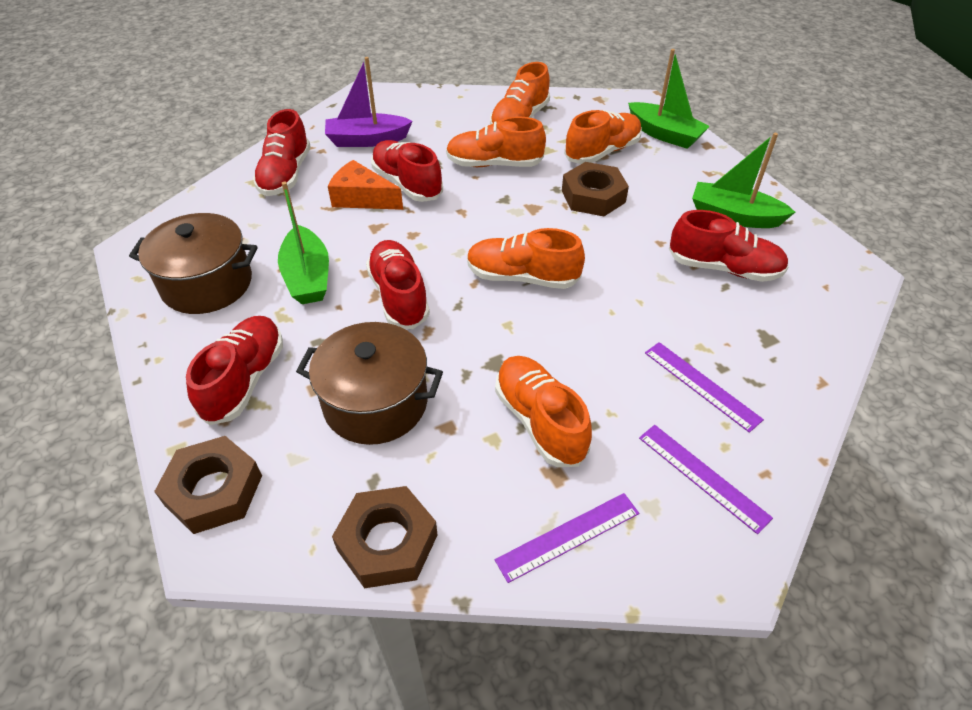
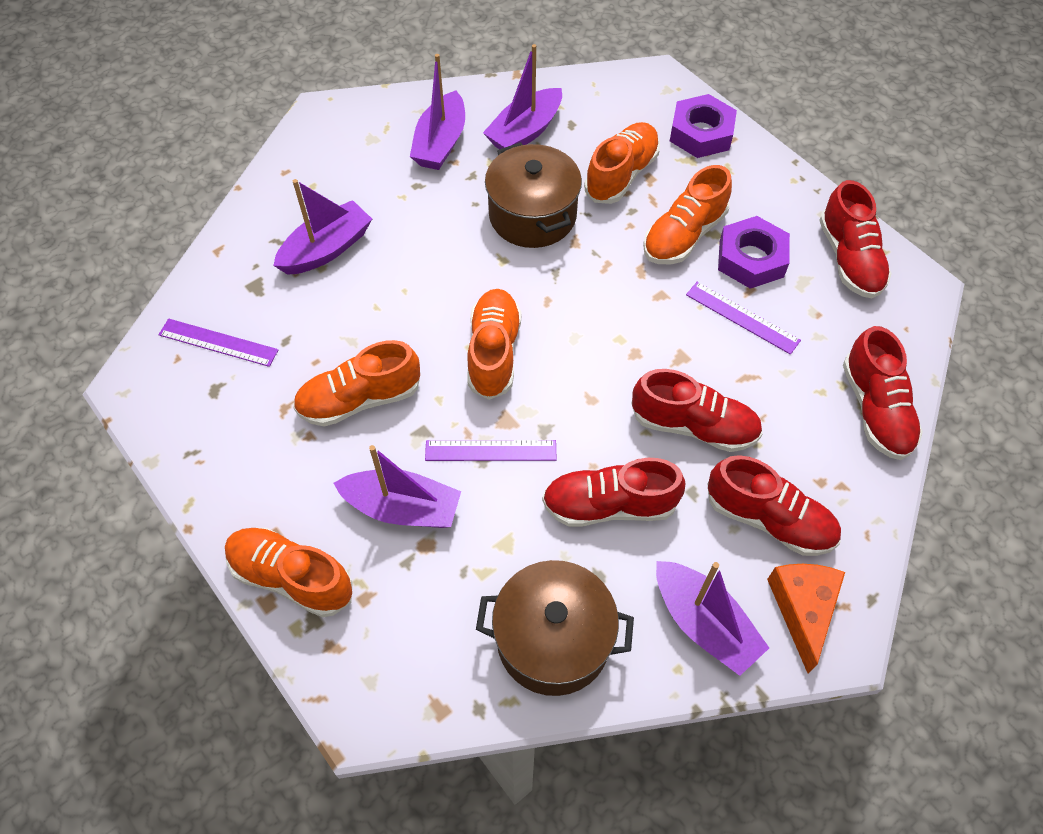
brown nut: [154,436,262,534] [332,486,438,588] [562,162,629,216] = 3 -> none = 0
green boat: [278,182,329,304] [628,49,710,149] [692,133,795,228] = 3 -> none = 0
purple boat: [325,57,413,147] = 1 -> [273,179,372,275] [334,445,461,528] [410,54,465,170] [483,44,562,149] [656,561,769,676] = 5
purple nut: none = 0 -> [670,94,737,158] [718,216,790,289] = 2

